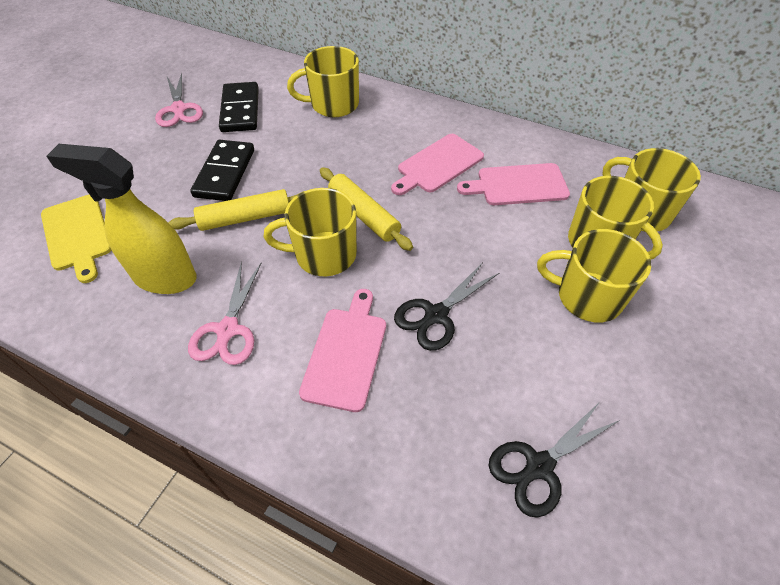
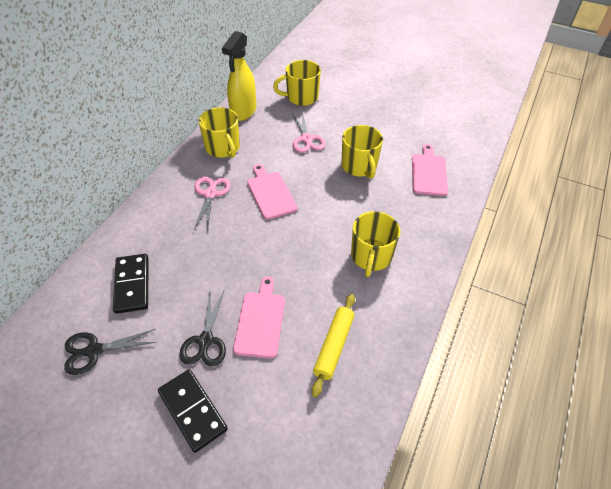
yellow cutting board: [41,195,111,283] = 1 -> none = 0
yellow mug: [264,188,357,276] [287,46,359,117] [537,229,651,322] [568,176,663,259] [602,148,701,231] = 5 -> [199,107,240,158] [273,60,321,106] [342,125,383,179] [351,211,400,277] = 4
yellow rolling pin: [168,189,304,231] [320,167,413,251] = 2 -> [311,294,355,398] = 1

